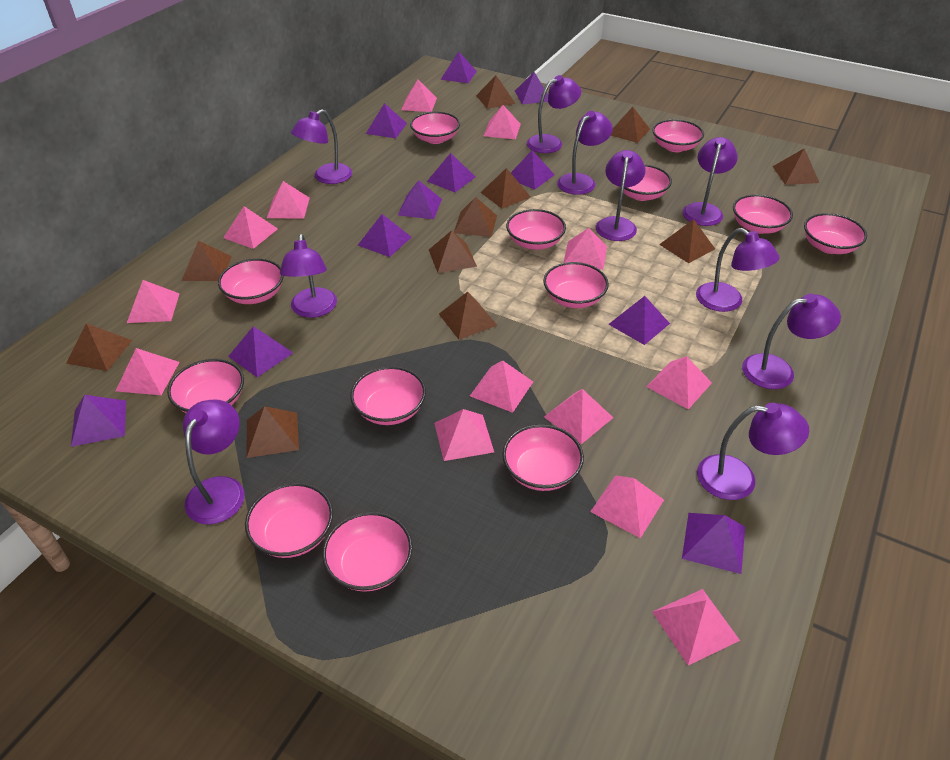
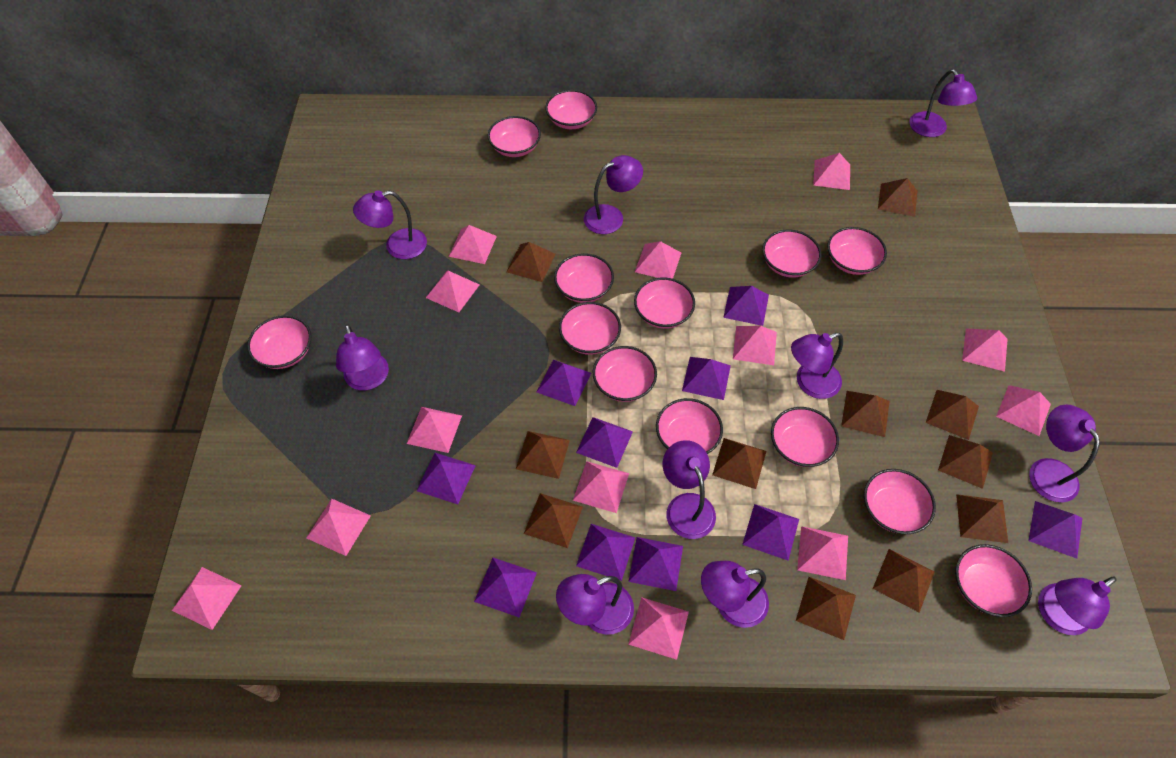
purple pyramid: [71,395,126,447] [228,326,293,377] [358,214,411,257] [366,103,407,138] [398,180,442,219] [427,153,475,192] [441,51,477,83] [511,150,555,190] [515,72,548,104] [608,296,670,345] [682,513,745,574] = 11 -> [416,453,476,504] [474,558,537,618] [537,360,591,406] [576,417,633,468] [576,524,635,581] [628,537,683,591] [682,357,731,400] [723,286,769,326] [742,504,799,560] [1028,501,1083,559] = 10

